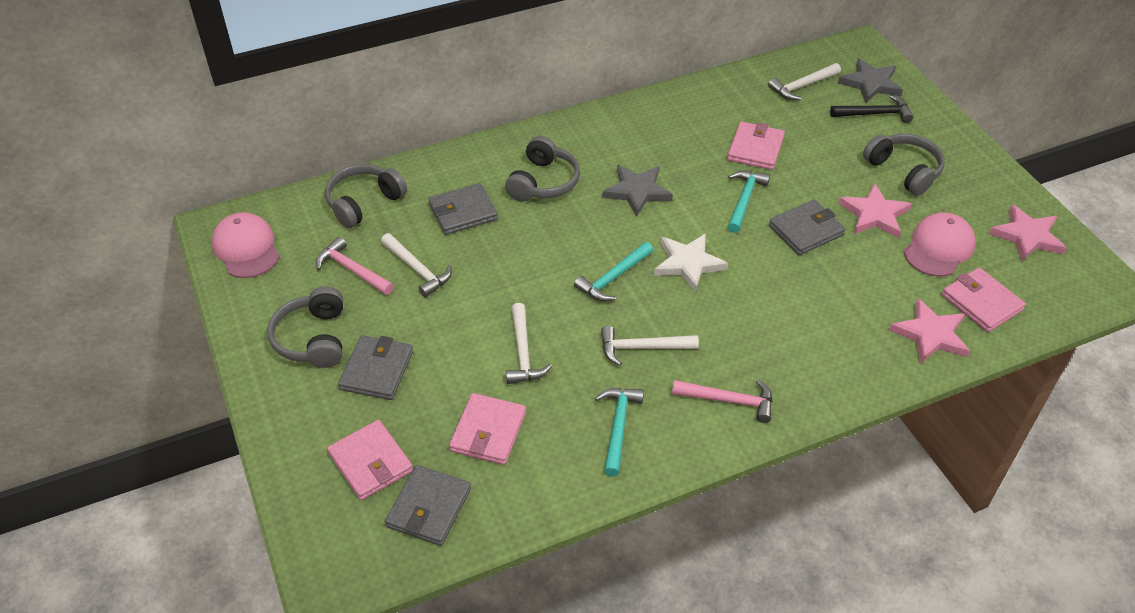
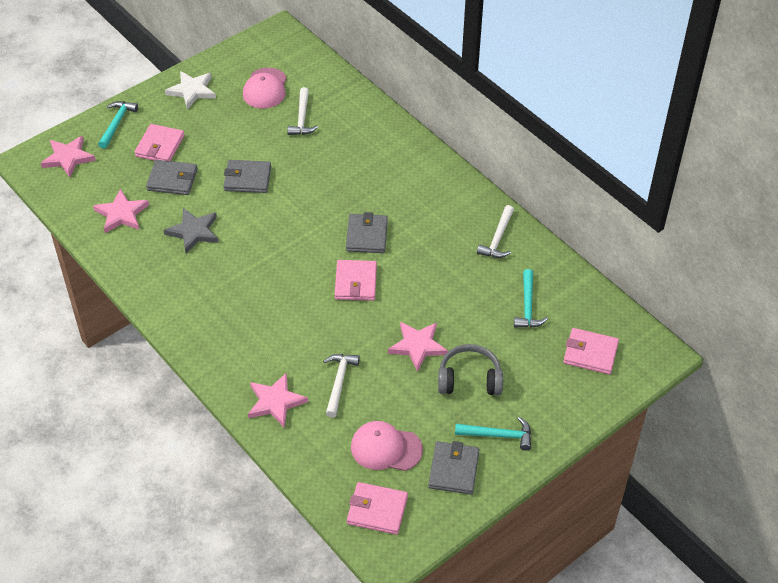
black hammer: [830,95,913,123] = 1 -> none = 0
grey headphones: [267,286,343,368] [325,164,407,228] [505,136,580,202] [863,134,945,196] = 4 -> [438,344,503,395] = 1
grey star: [602,165,673,217] [838,58,903,103] = 2 -> [164,208,219,253] = 1
pink hammer: [316,237,394,295] [672,379,773,423] = 2 -> none = 0
pink star: [838,183,912,238] [889,298,970,363] [989,204,1066,261] = 3 -> [41,136,96,178] [93,189,149,233] [248,373,308,428] [388,321,448,372] = 4
white hammer: [381,233,452,298] [506,303,552,384] [601,326,699,365] [768,63,841,100] = 4 -> [287,87,318,135] [323,354,360,418] [477,205,514,258] = 3

